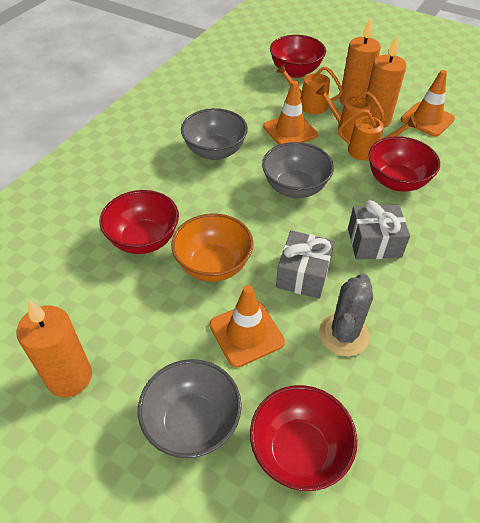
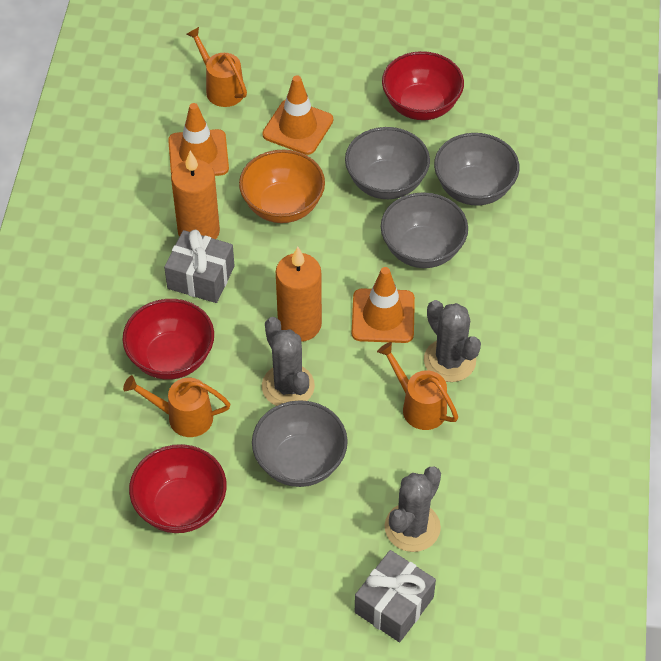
grey bowl: [138,359,242,458] [181,108,248,160] [262,142,334,198] = 3 -> [252,400,348,487] [345,127,430,199] [381,192,468,268] [434,133,519,206] = 4
grey cactus: [319,273,373,356] = 1 -> [262,317,315,406] [385,467,441,552] [424,300,481,382] = 3
orange candle: [16,300,92,397] [340,17,381,106] [365,36,407,128] = 3 -> [171,151,220,239] [276,247,322,342] = 2
red bowl: [99,190,179,254] [250,385,357,491] [270,35,326,78] [368,136,440,191] = 4 -> [122,299,214,380] [129,444,227,533] [382,51,464,120] = 3

